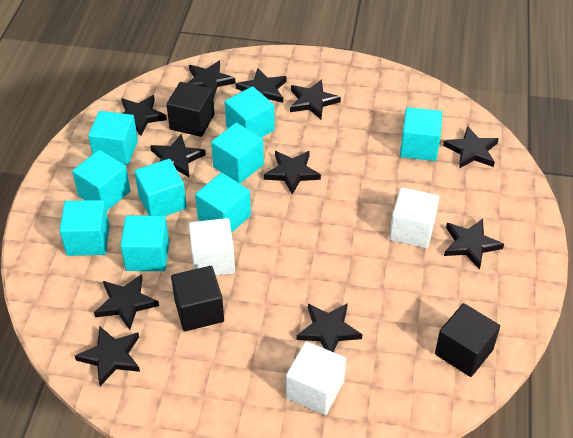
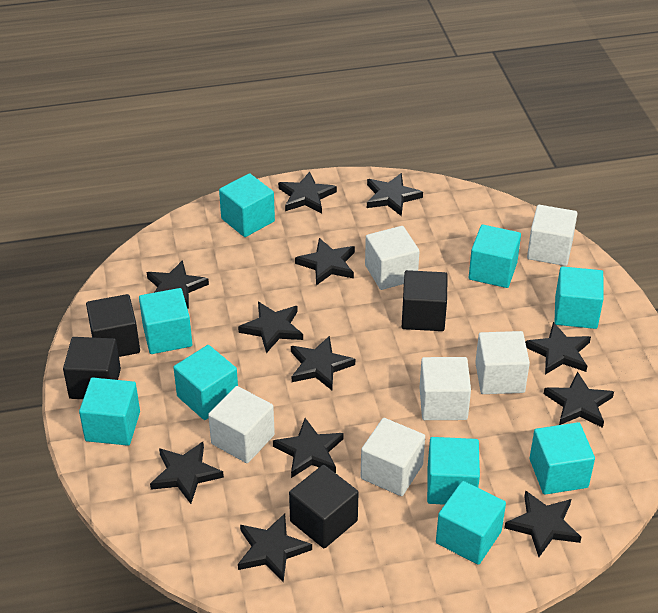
black cube: [166,82,214,137] [171,266,224,331] [435,303,500,377] = 3 -> [63,337,121,399] [86,294,140,357] [289,465,359,548] [402,270,448,331] = 4
black star: [75,326,140,386] [94,274,159,330] [121,95,167,136] [150,134,206,177] [187,61,235,99] [236,68,287,103] [264,151,321,195] [290,79,341,119] [296,303,362,352] [443,126,499,168] [444,219,504,270] = 11 -> [147,260,209,309] [150,442,224,504] [238,302,303,353] [238,514,312,582] [273,418,344,478] [278,171,337,214] [291,336,355,390] [295,238,355,286] [367,173,423,216] [504,490,581,557] [525,322,591,375] [544,372,614,428] = 12
white cube: [189,218,235,275] [286,341,346,415] [390,187,439,248] = 3 -> [208,386,275,463] [361,418,425,496] [365,226,419,290] [419,357,471,420] [475,331,530,394] [527,205,578,266] = 6

